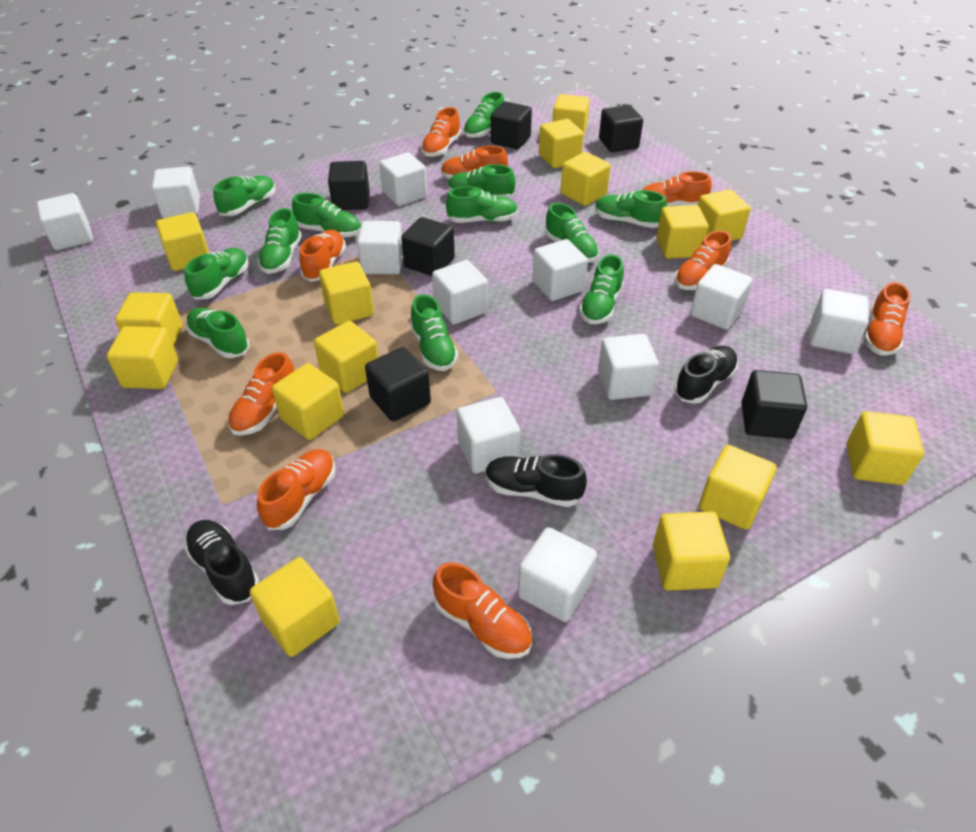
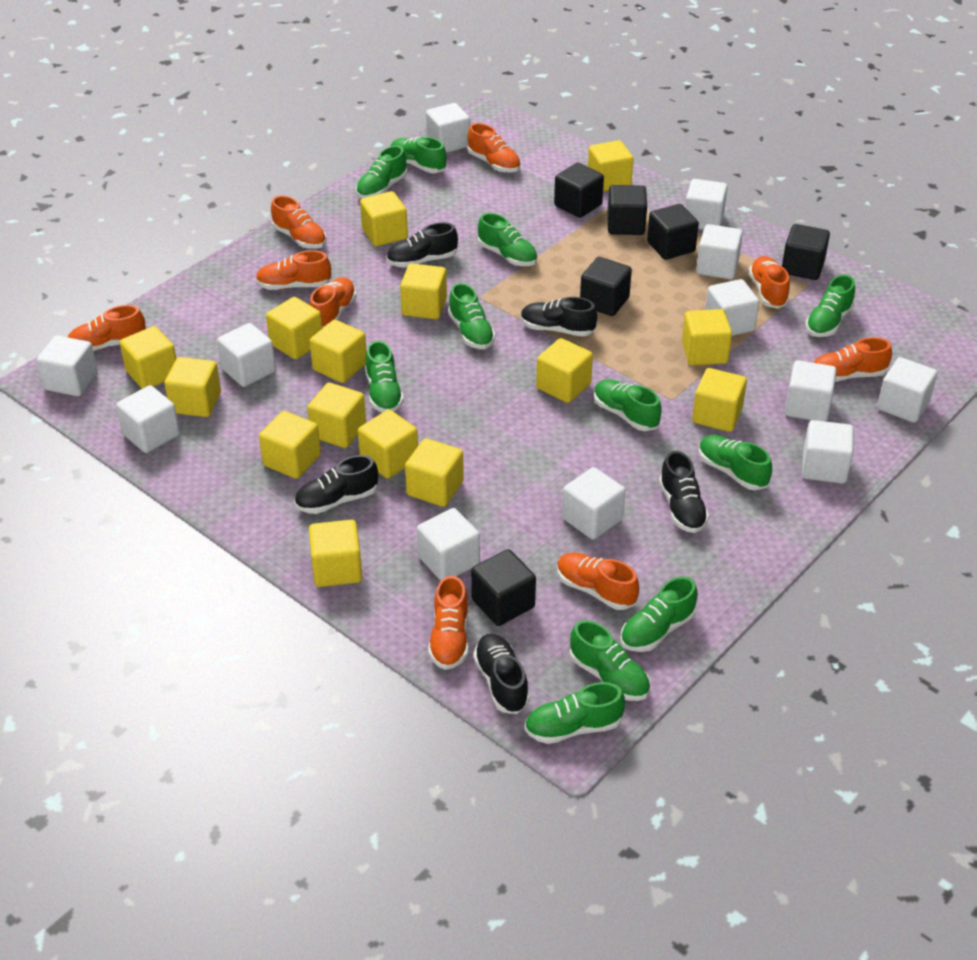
black shoe: [184,520,259,605] [486,454,587,507] [674,346,738,404] = 3 -> [294,455,378,514] [386,222,458,268] [473,634,530,714] [521,297,597,337] [659,451,709,533] = 5
green shoe: [185,248,249,300] [186,307,250,358] [213,175,275,216] [258,208,302,274] [292,193,361,237] [410,294,458,371] [446,186,518,223] [448,164,515,198] [463,92,505,138] [545,203,599,263] [579,254,624,324] [595,190,667,228] = 12 -> [356,146,407,198] [365,340,404,413] [391,137,446,173] [448,283,495,349] [478,213,537,266] [525,682,625,744] [570,620,650,701] [594,379,662,431] [620,576,698,652] [699,435,772,490] [806,275,855,337] = 11
white cube: [36,193,93,250] [152,166,200,218] [357,221,403,274] [379,152,427,206] [432,260,488,325] [457,397,520,473] [518,527,597,622] [532,239,588,301] [598,334,659,400] [690,264,752,330] [810,289,869,354] = 11 -> [37,336,98,396] [116,385,180,453] [217,323,276,387] [417,508,480,581] [426,103,470,153] [562,467,625,540] [685,179,728,230] [696,224,743,279] [705,279,759,336] [785,360,836,422] [802,420,854,484] [877,357,937,423] = 12

